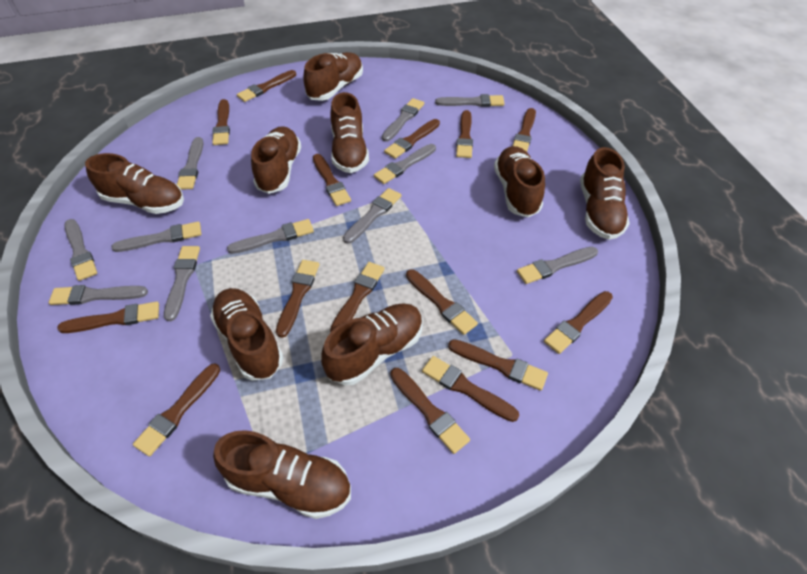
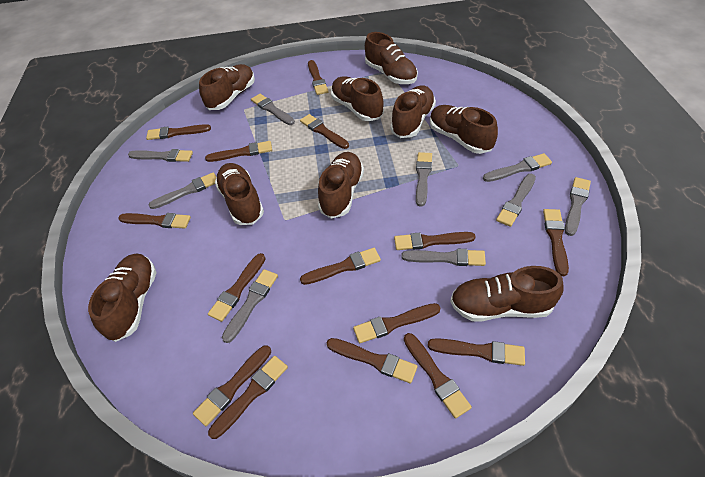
grey brush: [49,285,148,305] [64,219,97,281] [111,221,201,252] [164,246,200,321] [177,137,204,190] [227,219,314,254] [343,188,401,244] [374,144,436,184] [382,98,424,142] [435,94,505,107] [517,247,598,284] = 11 -> [128,149,193,162] [149,172,217,209] [222,269,278,343] [251,94,295,125] [401,249,486,266] [416,152,432,207] [483,153,552,182] [496,174,536,227] [565,177,591,236] = 9

